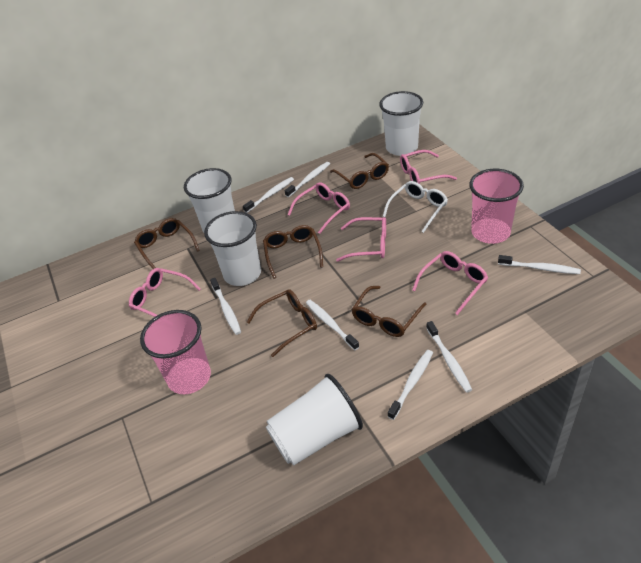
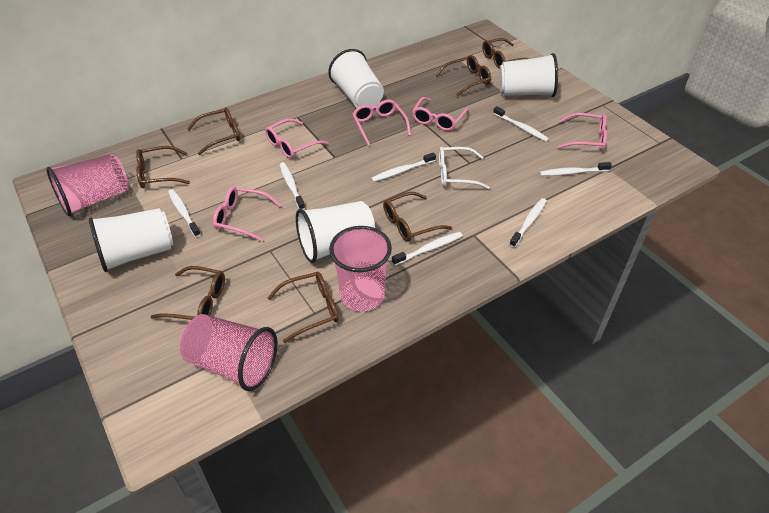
brown glasses: [134,218,200,269] [247,289,317,357] [263,225,323,279] [330,153,389,189] [351,286,426,337] = 5 -> [136,146,190,188] [150,266,225,320] [187,107,240,155] [267,272,338,343] [383,192,452,242] [436,55,491,97] [482,38,529,69] = 7
pink cup: [140,310,211,394] [469,169,524,244] = 2 -> [46,154,129,216] [180,314,278,391] [329,226,392,311] = 3

